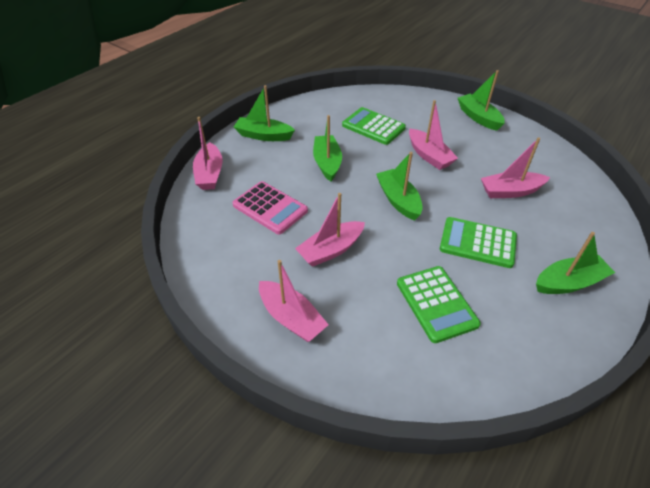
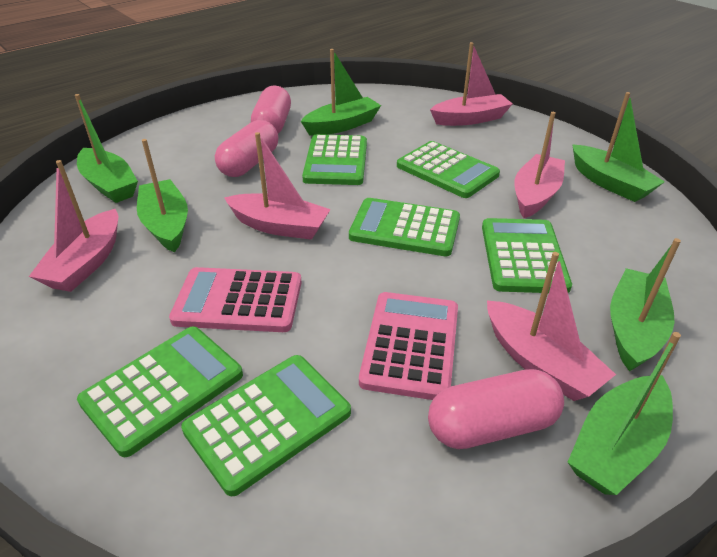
green boat: [234,85,295,141] [313,115,342,181] [376,152,423,221] [458,70,505,131] [536,232,615,294] = 5 -> [75,94,138,203] [137,139,188,253] [301,49,381,136] [568,332,681,495] [572,92,665,202] [610,238,681,371] = 6
green calculator: [342,107,406,145] [397,266,481,343] [440,217,517,268] = 3 -> [77,327,243,457] [181,355,351,497] [302,134,367,185] [349,198,460,256] [397,141,500,198] [482,218,572,293] = 6
pink calculator: [232,181,308,234] = 1 -> [169,267,302,332] [359,292,458,400] = 2
pink capsule: none = 0 -> [215,120,278,177] [251,85,291,134] [428,369,564,449] = 3

